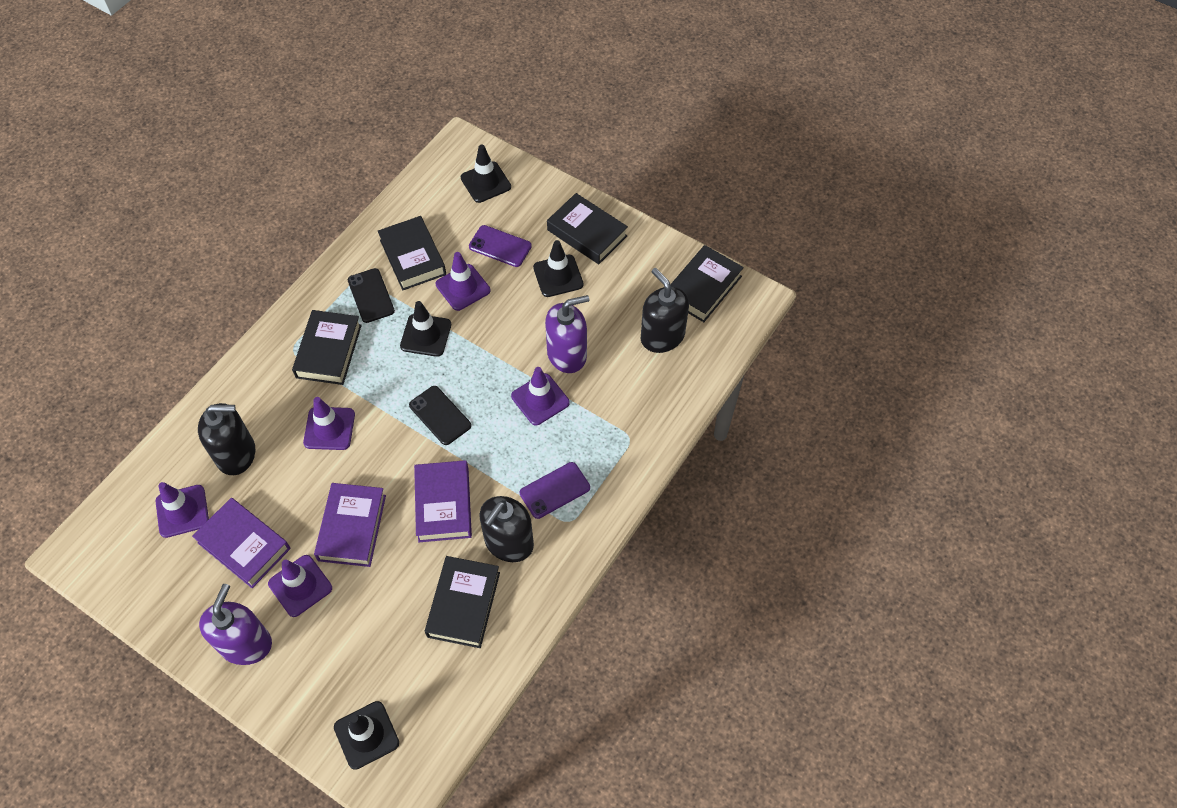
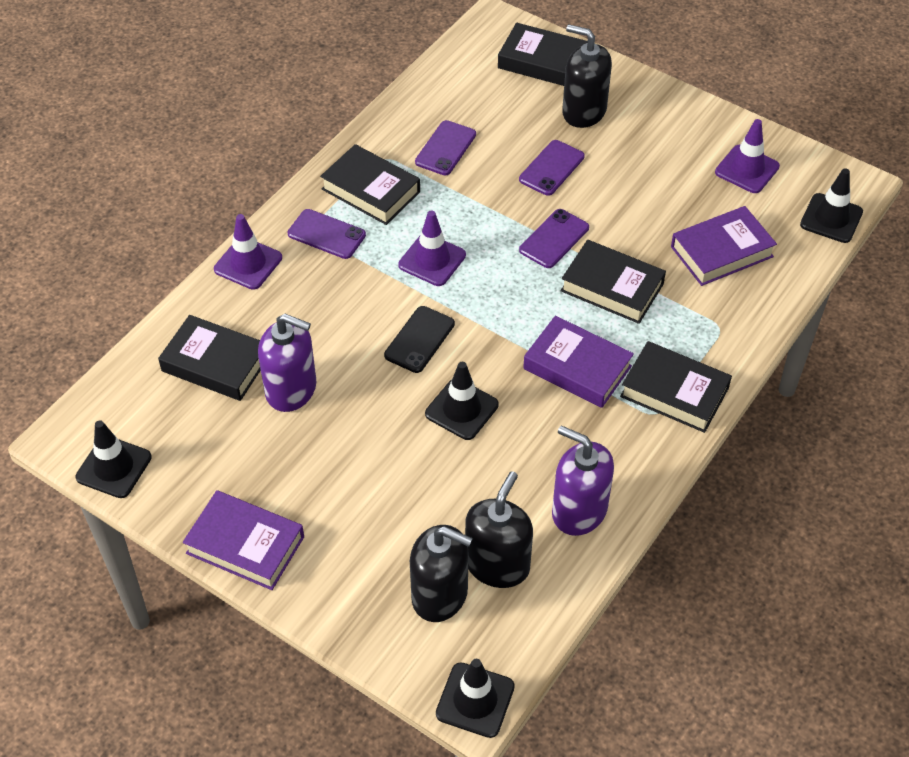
black phone: [348,268,395,323] [409,386,471,445] = 2 -> [384,306,455,373] = 1
purple phone: [469,225,532,267] [520,462,590,519] = 2 -> [288,209,366,259] [415,120,476,175] [519,140,585,196] [519,209,589,268] = 4
purple traffic cone: [155,482,209,538] [268,555,332,617] [303,397,355,450] [436,252,490,311] [511,367,570,425] = 5 -> [214,214,282,290] [398,210,466,286] [715,119,780,193] = 3

